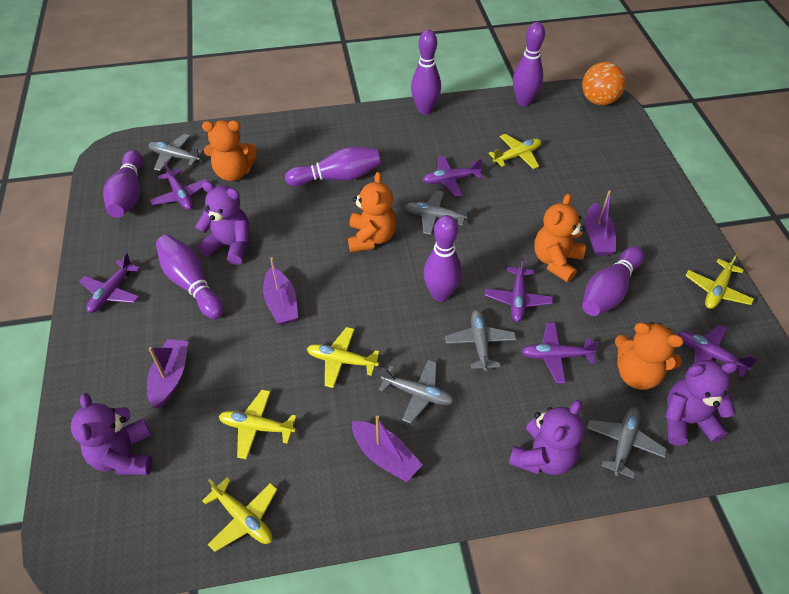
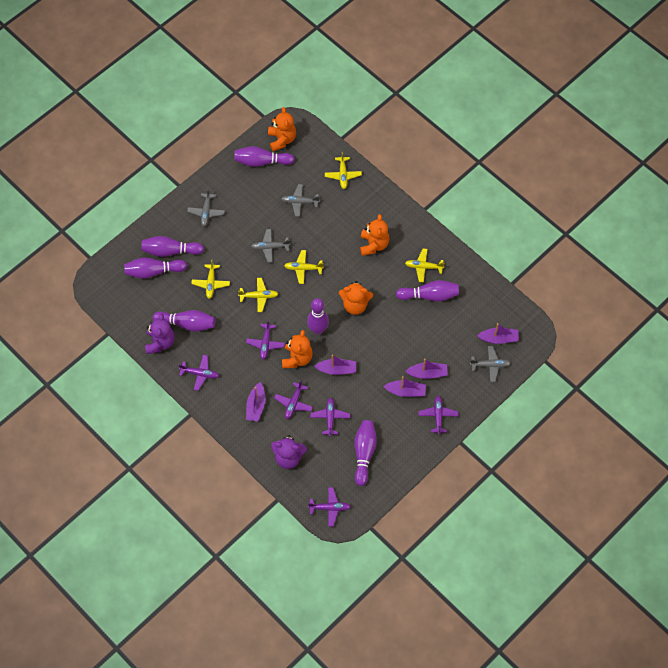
grey plane: [149,134,204,171] [379,360,454,423] [405,191,469,235] [445,310,516,371] [587,407,667,478] = 5 -> [187,189,225,226] [251,229,290,263] [281,184,320,217] [470,346,511,382] = 4
orange ball: [582,62,626,105] = 1 -> none = 0
purple boat: [147,339,188,408] [263,257,298,325] [352,415,422,482] [585,190,616,255] = 4 -> [246,382,266,422] [314,354,356,375] [383,376,426,397] [405,359,448,379] [477,323,519,344] = 5
purple teddy bear: [71,393,152,475] [195,181,249,265] [509,400,584,475] [665,360,738,446] = 4 -> [145,313,175,354] [271,435,307,469] = 2

